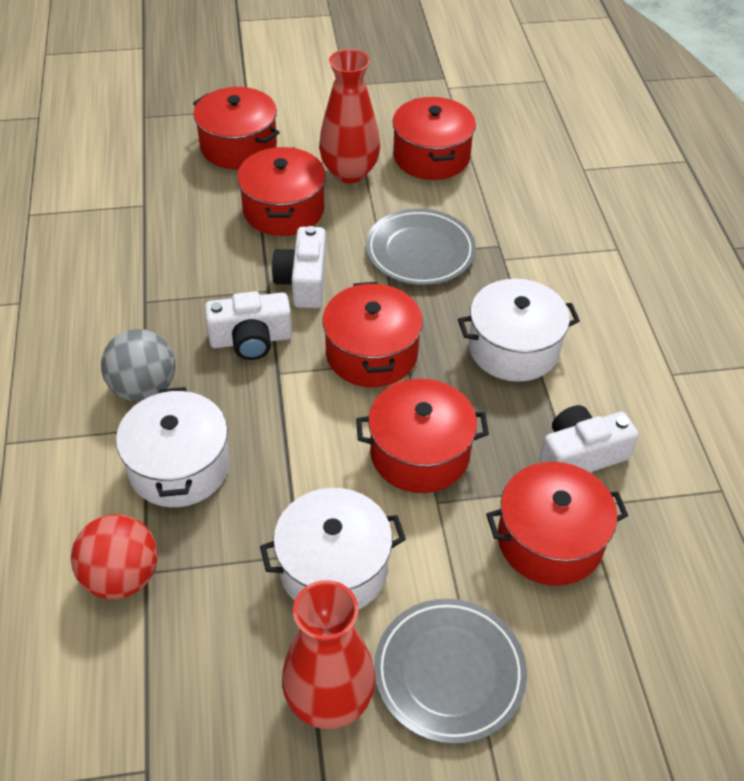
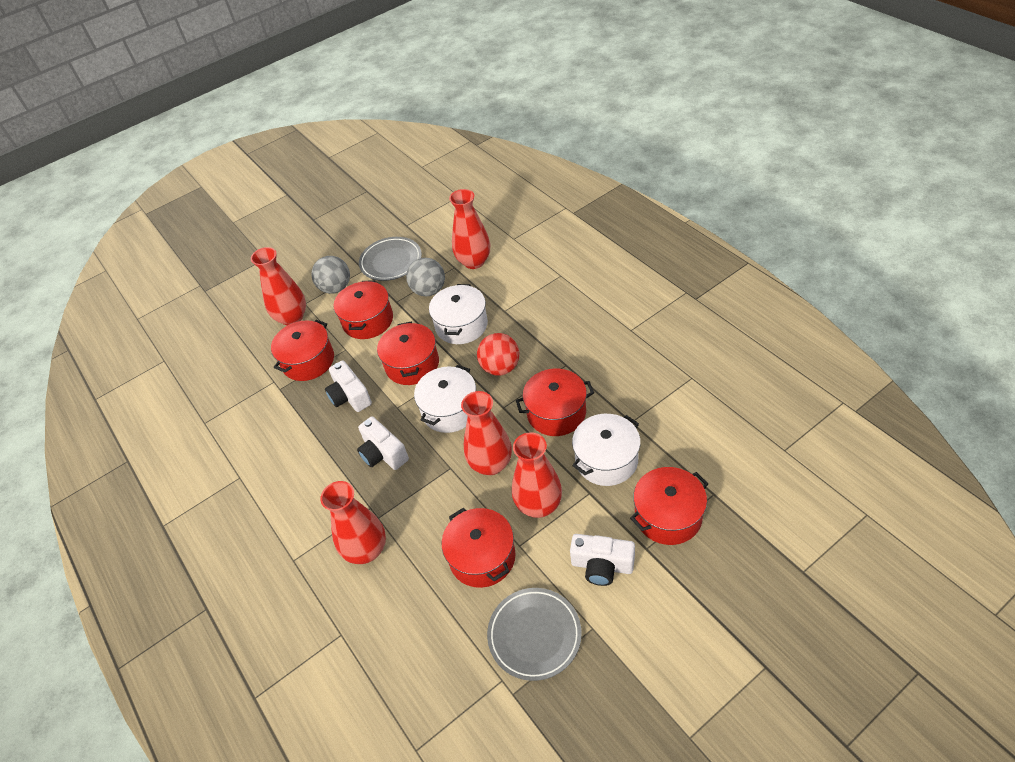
grey ball: [101,329,176,402] = 1 -> [311,256,350,294] [406,258,445,297] = 2
red vase: [282,580,376,729] [319,49,380,183] = 2 -> [251,247,306,326] [320,481,386,564] [449,189,490,269] [461,391,512,475] [512,432,562,518] = 5

